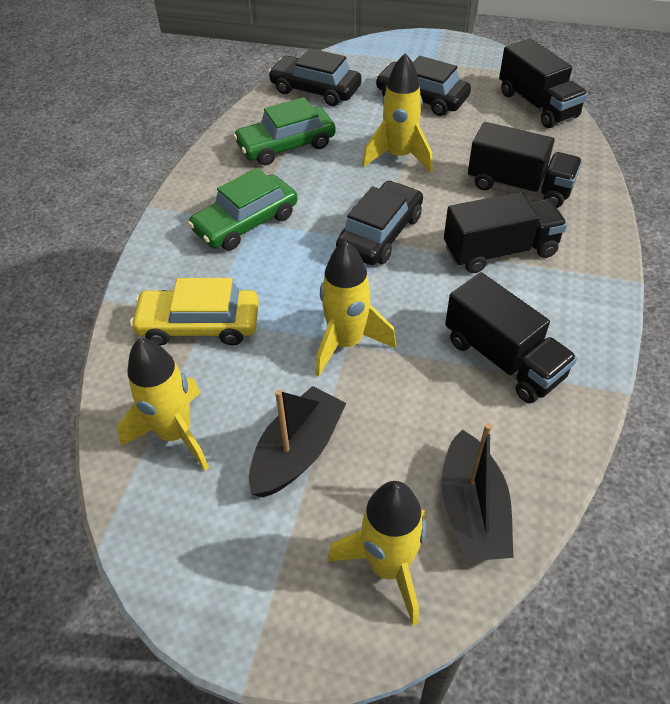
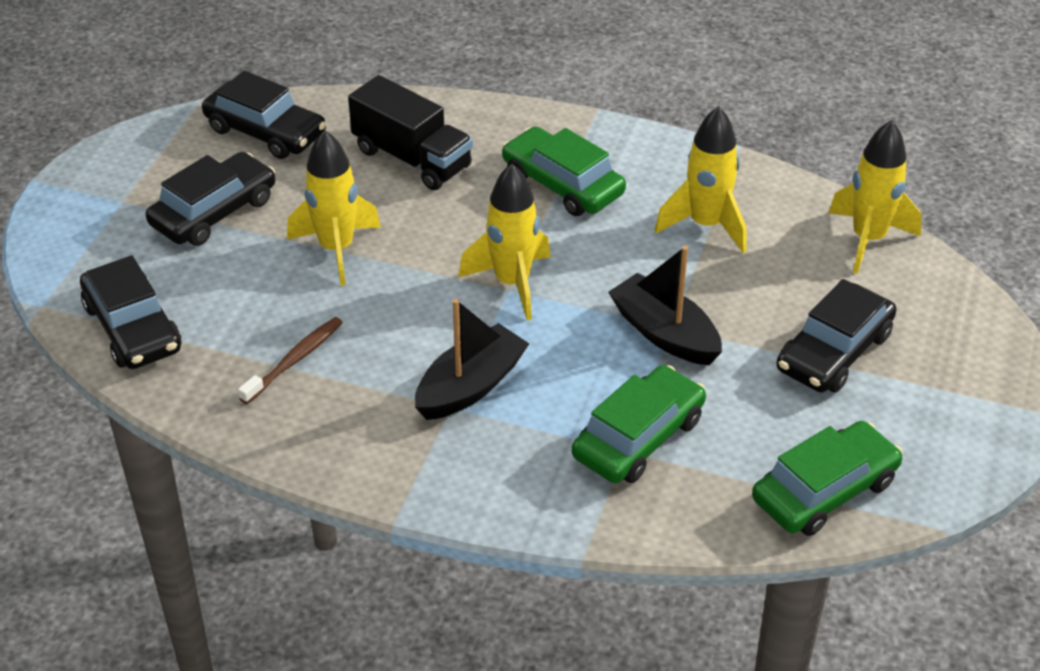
black car: [268,48,362,106] [336,181,423,265] [375,56,471,116] = 3 -> [80,255,181,369] [146,152,275,246] [202,71,326,159] [776,279,897,393] = 4
black truck: [444,192,567,273] [445,272,577,403] [468,122,582,208] [499,38,588,128] = 4 -> [348,75,473,190] = 1
brown toothbrush: none = 0 -> [238,317,343,404] = 1
green car: [188,168,297,251] [233,97,336,165] = 2 -> [502,126,626,216] [572,365,706,483] [752,421,903,536] = 3
yellow car: [130,278,259,345] = 1 -> none = 0

